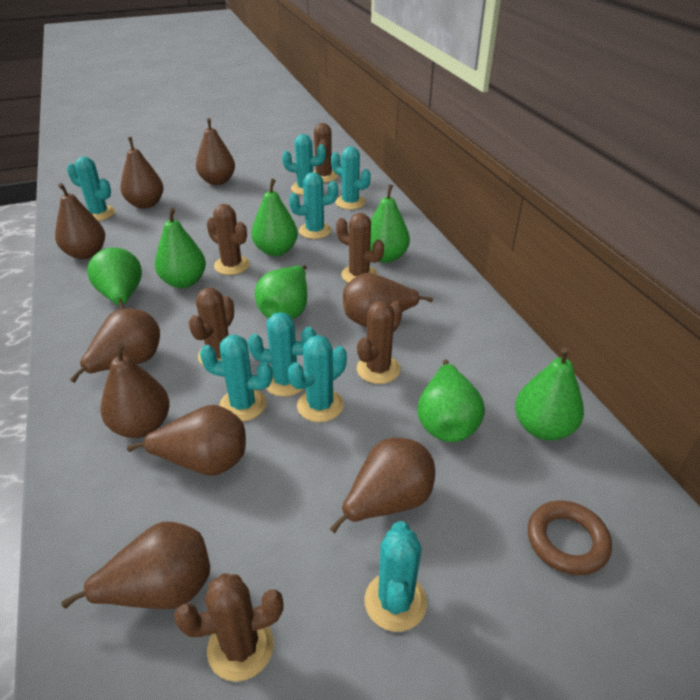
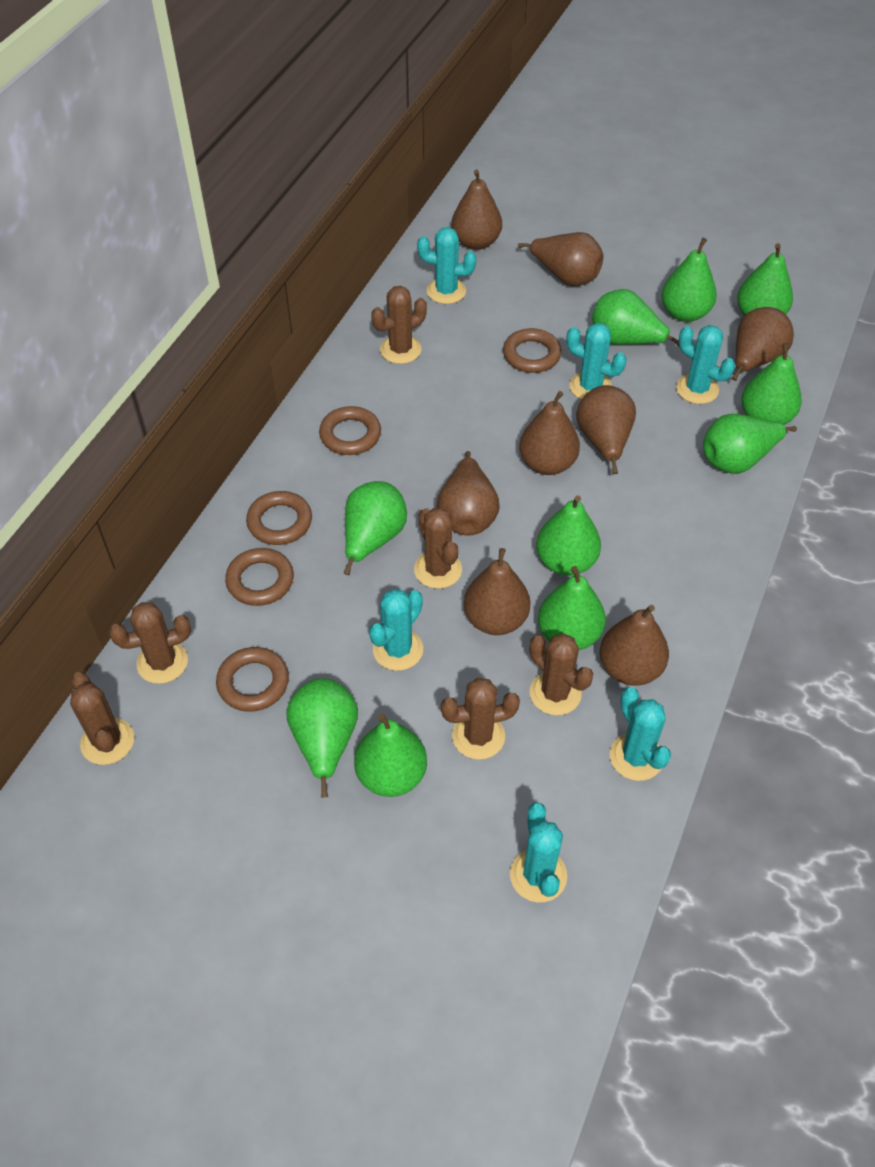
brown pear: [55,183,105,259] [61,522,210,609] [70,309,160,383] [101,343,170,438] [120,137,163,209] [127,405,246,475] [196,118,235,185] [329,438,435,533] [343,273,433,327] = 9 -> [437,451,500,536] [451,170,502,250] [464,548,530,635] [518,232,603,286] [519,391,580,475] [576,385,636,474] [600,605,669,685] [732,307,794,381] = 8
brown ring: [528,501,612,575] = 1 -> [216,647,289,712] [225,548,294,606] [246,491,312,545] [319,406,381,455] [503,328,562,373] = 5
green pear: [87,248,142,309] [155,208,206,288] [251,179,298,256] [255,265,307,319] [370,184,410,263] [417,360,485,442] [515,347,584,440] = 7 -> [287,679,358,798] [344,481,407,575] [354,713,427,797] [536,495,601,576] [538,566,606,650] [592,289,680,347] [662,238,717,322] [703,414,797,474] [737,243,793,316] [741,343,802,425] = 10
turquoise cactus: [67,157,115,221] [200,335,272,422] [248,312,316,397] [282,134,326,195] [288,335,347,422] [289,172,338,239] [331,147,371,210] [364,521,427,632] = 8 -> [369,589,423,671] [417,227,476,304] [510,802,567,902] [566,323,627,400] [610,687,671,781] [676,325,735,404] = 6

